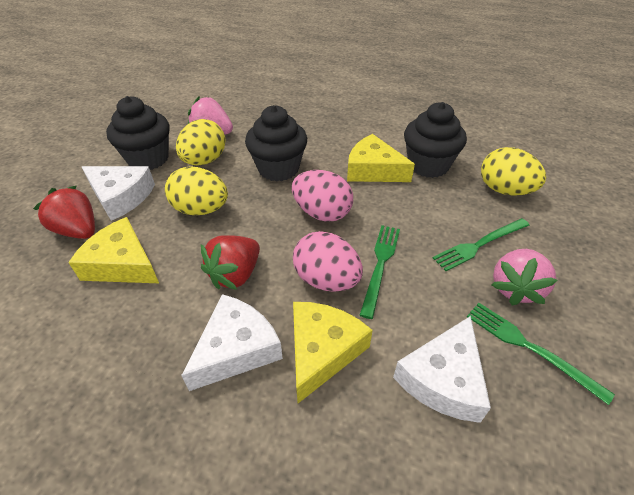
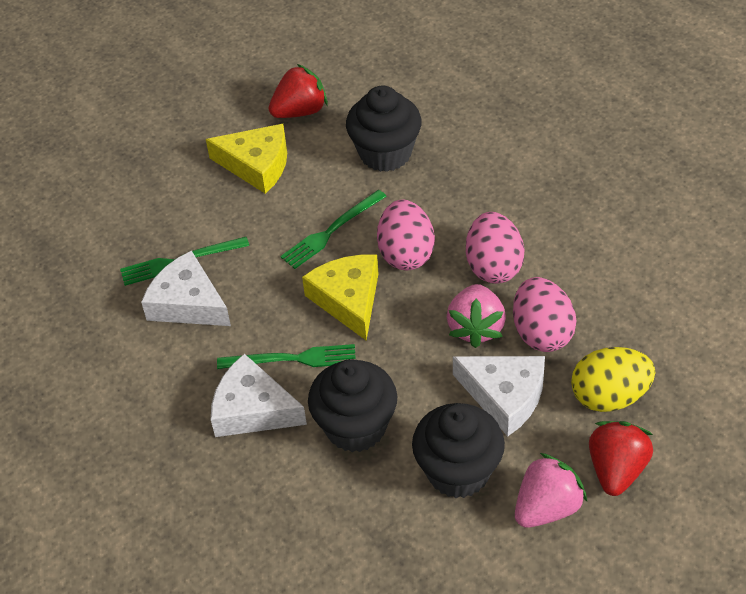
pink egg: [292,170,353,222] [293,231,363,292] = 2 -> [377,200,435,270] [466,212,525,284] [513,277,577,352] = 3
yellow cheese: [68,217,159,283] [293,302,373,403] [347,134,415,182] = 3 -> [206,124,287,194] [302,255,379,341] = 2
yellow egg: [165,166,228,215] [176,119,226,166] [481,147,546,195] = 3 -> [571,347,655,412] = 1

